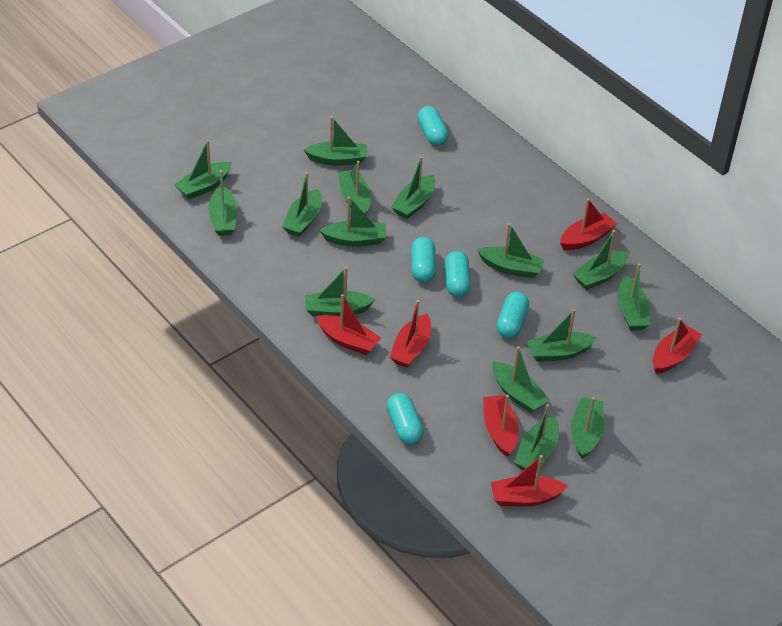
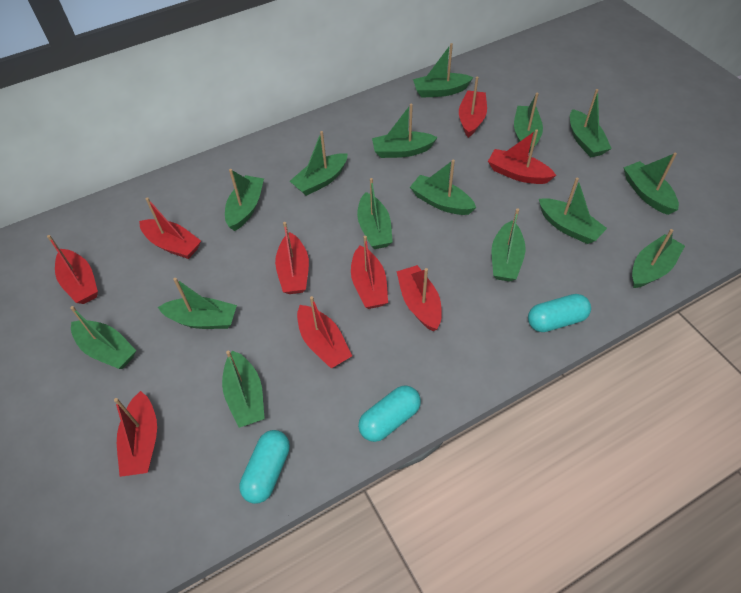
red boat: [316,294,381,355] [390,300,431,368] [483,395,519,457] [491,455,568,507] [560,198,617,250] [653,318,702,374] = 6 -> [47,235,98,304] [114,391,157,477] [139,197,201,259] [275,222,309,294] [297,296,352,368] [351,236,388,309] [396,265,442,331] [459,77,487,138] [488,129,556,184] = 9
turquoise capsule: [387,393,424,445] [411,237,436,283] [417,106,449,146] [445,251,471,297] [496,292,529,338] = 5 -> [239,430,290,504] [358,385,421,442] [528,294,591,332] = 3

